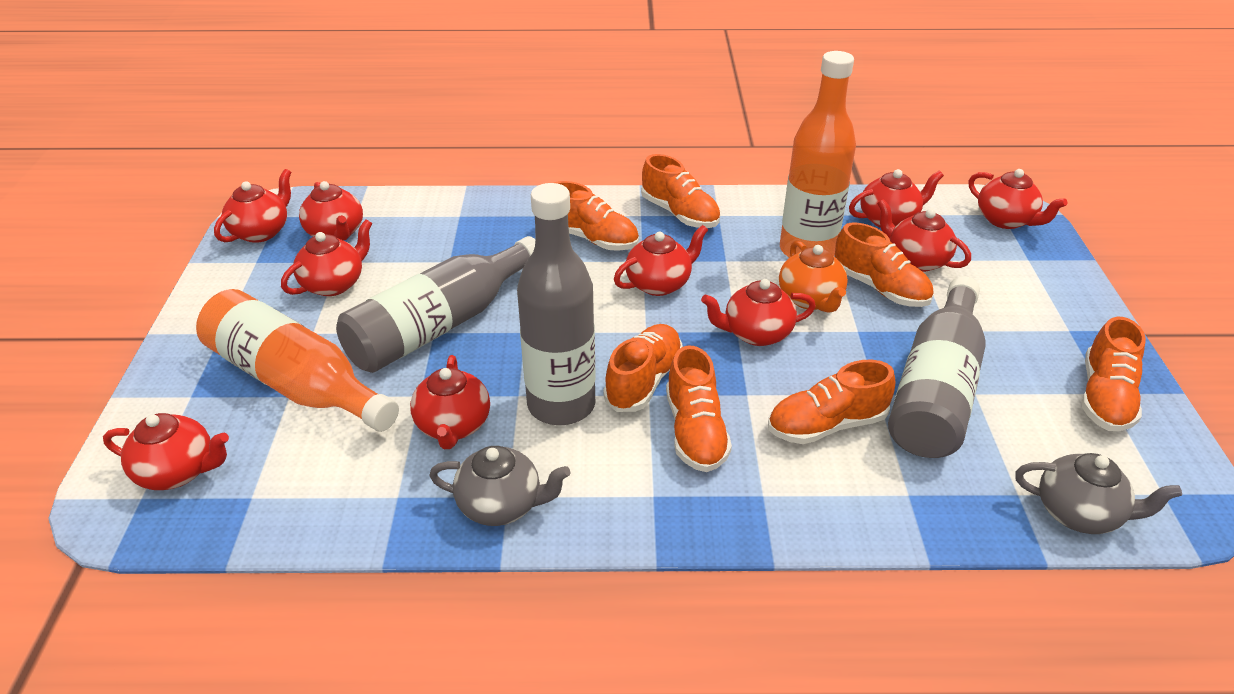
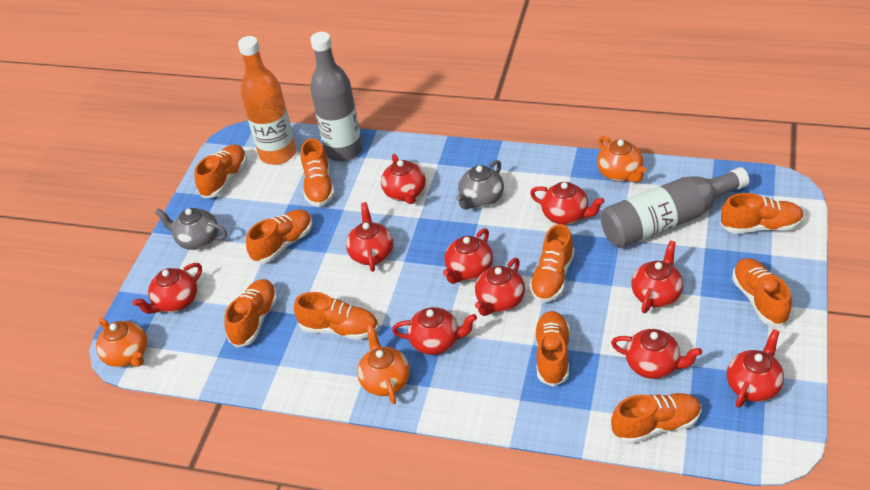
grey bottle: [336,236,535,373] [517,183,596,425] [888,276,986,458] = 3 -> [310,32,363,162] [601,167,749,248] = 2
orange bottle: [196,289,399,432] [780,51,856,258] = 2 -> [238,36,296,165] = 1
orange shoe: [554,181,639,251] [603,324,683,412] [641,154,721,228] [666,345,732,472] [768,360,895,444] [835,222,934,307] [1082,317,1146,431] = 7 -> [195,145,247,198] [224,279,278,347] [246,209,313,264] [294,292,378,340] [301,138,335,207] [529,224,574,302] [534,311,570,387] [611,393,701,444] [720,193,804,234] [732,258,792,326] = 10
orange teapot: [779,240,848,313] = 1 -> [96,318,147,367] [357,325,410,404] [597,136,646,183] = 3

